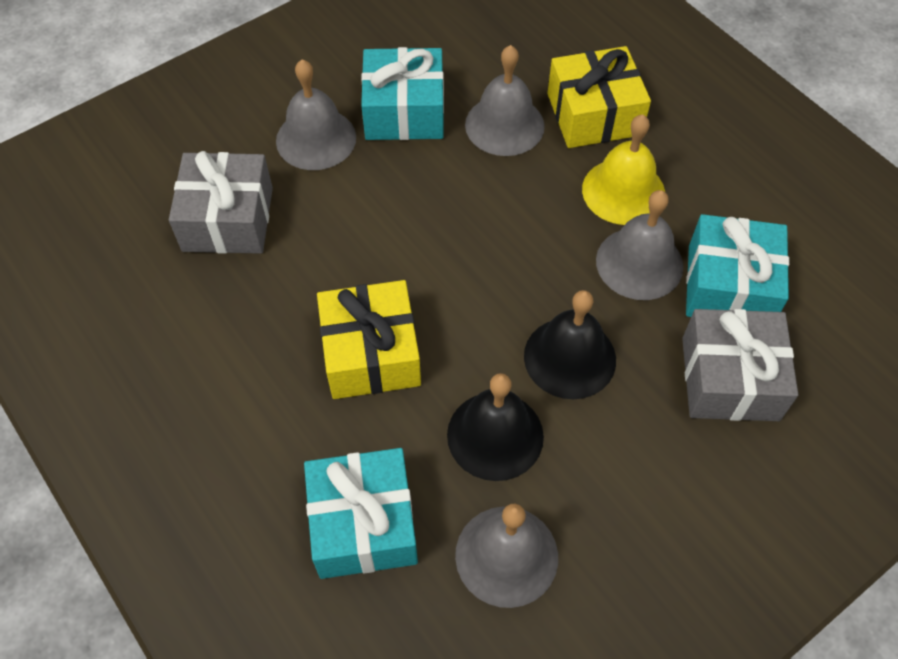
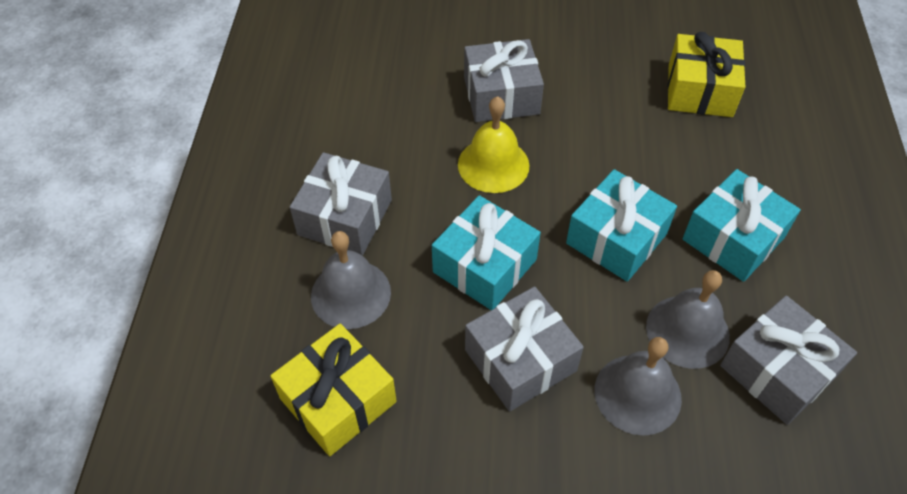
black bell: [447,373,544,481] [524,290,616,399] = 2 -> none = 0
grey bell: [276,59,356,170] [455,504,558,608] [465,45,545,156] [596,190,683,300] = 4 -> [311,231,391,329] [595,337,682,436] [646,270,730,369] = 3
grey gift: [169,151,273,254] [682,309,798,421] = 2 -> [290,152,392,255] [464,39,544,122] [465,286,584,412] [720,295,857,425] = 4

